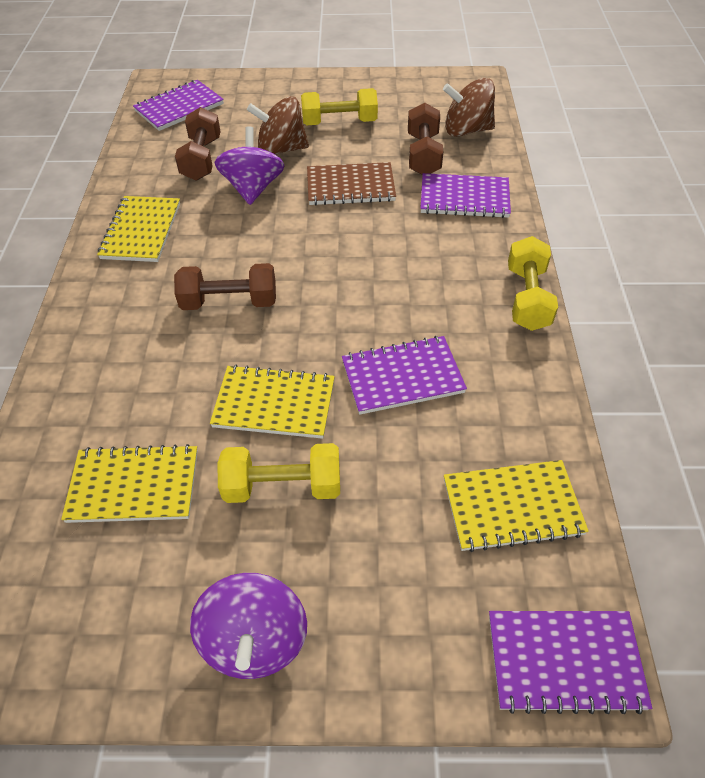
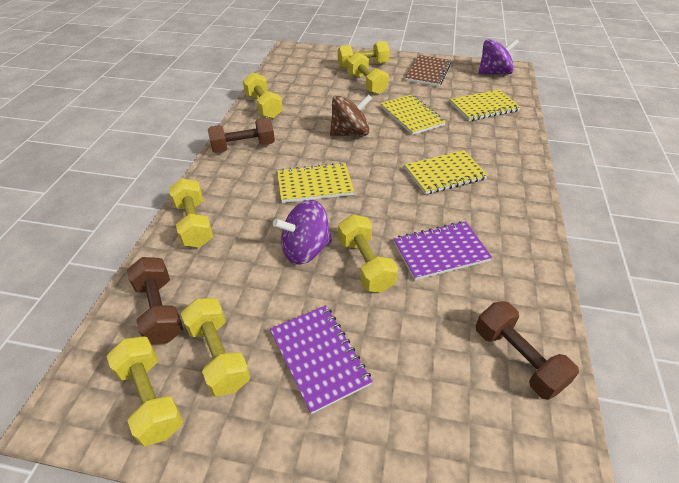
brown spinning top: [247,96,309,155] [443,78,495,137] = 2 -> [330,94,373,137] = 1
purple notebook: [133,80,224,131] [342,336,467,415] [420,173,511,218] [489,611,652,714] = 4 -> [270,305,373,414] [393,221,492,280] = 2
yellow dumbbell: [217,443,340,503] [301,88,378,125] [508,236,558,331] = 3 -> [106,336,183,447] [169,178,213,247] [181,298,250,397] [243,72,283,119] [338,41,390,68] [338,214,398,292] [347,52,389,95] = 7

